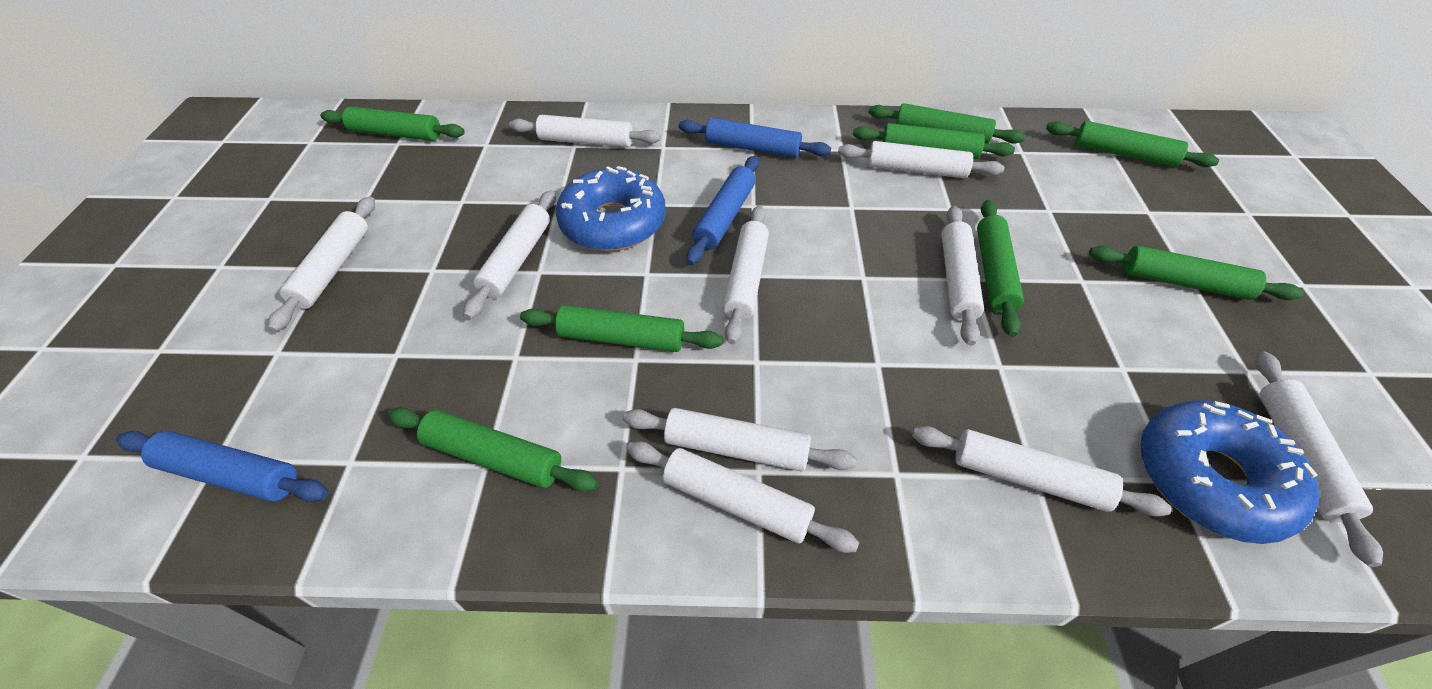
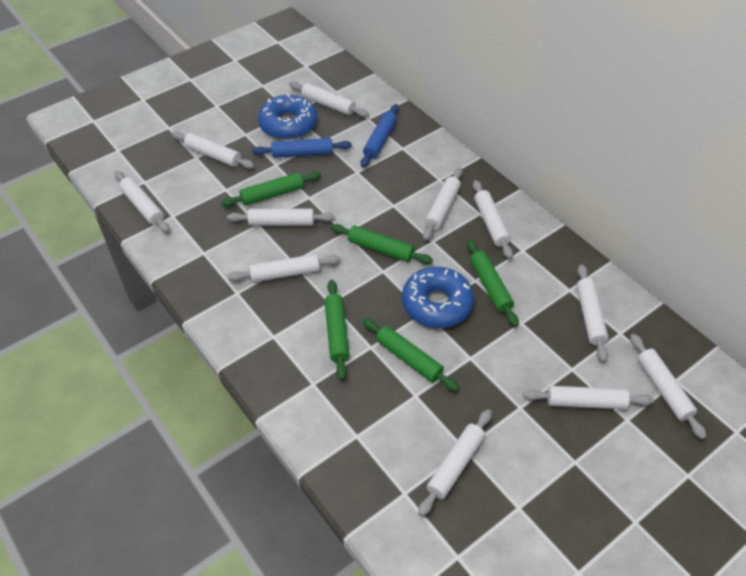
blue rolling pin: [116,431,329,502] [679,118,831,158] [686,156,759,265] = 3 -> [252,138,352,158] [361,104,399,168] = 2
green rolling pin: [320,106,465,141] [387,407,598,492] [520,305,723,352] [853,123,1015,159] [868,103,1025,144] [977,200,1024,337] [1046,121,1219,167] [1089,245,1304,300] = 8 -> [221,171,321,207] [325,280,350,380] [331,224,433,264] [362,318,459,391] [467,239,519,327] = 5
white rolling pin: [268,196,375,332] [463,190,556,319] [509,115,661,148] [623,408,856,471] [627,441,859,553] [723,205,769,344] [838,141,1004,178] [912,426,1172,516] [942,206,984,346] [1255,351,1383,567] = 10 -> [114,171,170,233] [172,131,254,169] [227,209,335,226] [228,254,341,282] [289,82,369,117] [418,409,492,517] [423,168,462,241] [473,180,513,259] [523,386,654,409] [576,264,609,362] [630,334,706,439] = 11

